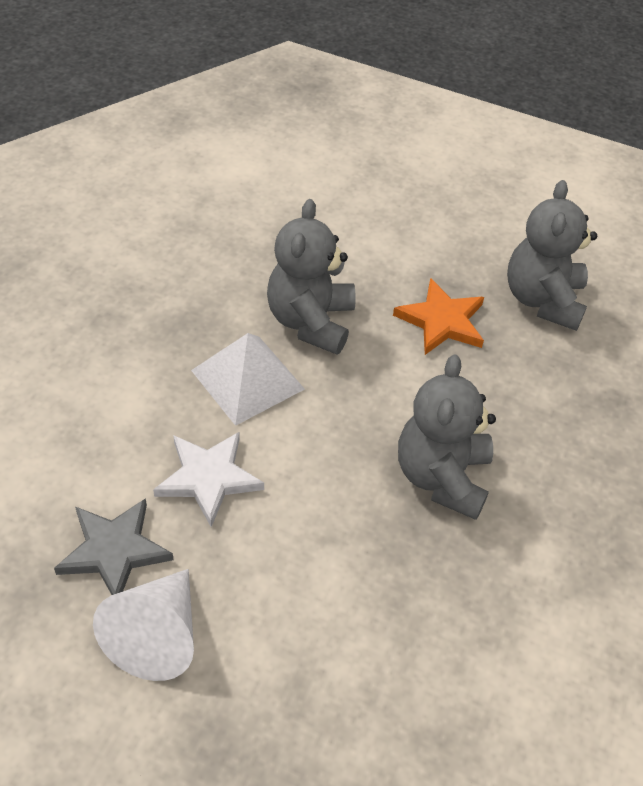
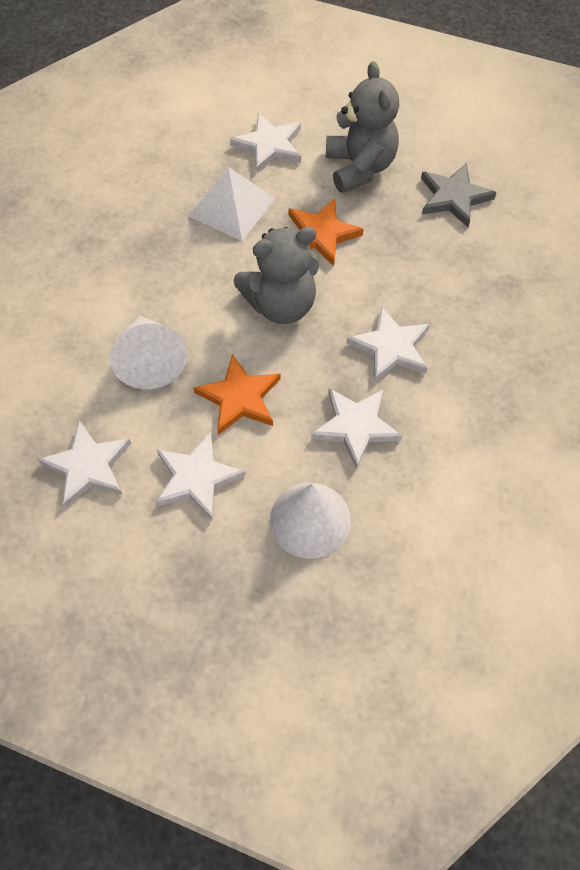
grey teddy bear: [267,199,356,355] [398,354,496,520] [507,180,597,331] = 3 -> [234,227,319,324] [326,61,399,193] = 2
orange star: [393,278,484,355] = 1 -> [193,354,281,435] [289,198,363,266] = 2
white cone: [93,569,194,681] = 1 -> [110,316,187,389] [270,483,351,559] = 2
white star: [153,432,264,527] = 1 -> [38,421,131,508] [156,432,245,520] [230,113,301,173] [311,388,402,470] [347,306,430,383] = 5

